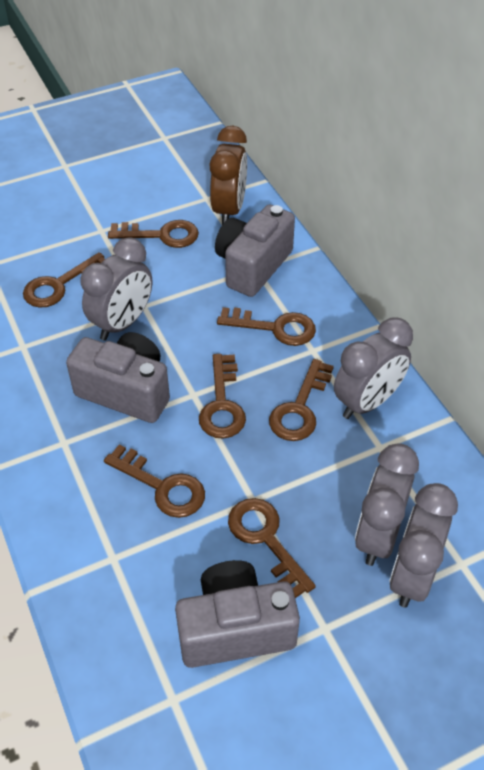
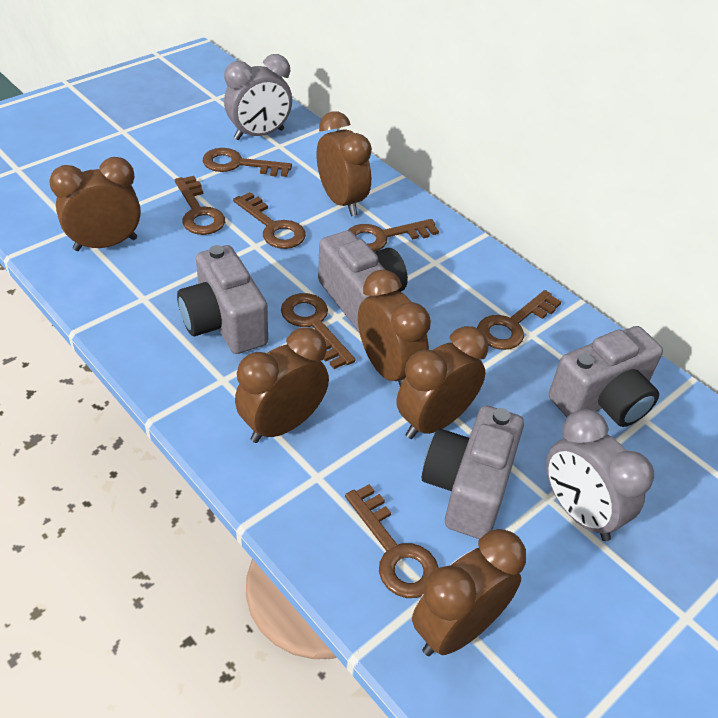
brown clock: [210,126,247,225] = 1 -> [49,157,141,251] [235,327,329,443] [316,111,372,216] [358,270,431,387] [396,326,488,439] [412,529,526,656] = 6
grey camera: [66,332,170,423] [175,560,300,668] [215,205,295,297] = 3 -> [177,245,268,354] [318,231,408,332] [422,405,524,539] [549,326,663,427] = 4
grey clock: [80,237,152,341] [334,318,413,419] [355,443,419,566] [389,483,458,608] = 4 -> [224,54,292,140] [546,409,654,541] = 2

